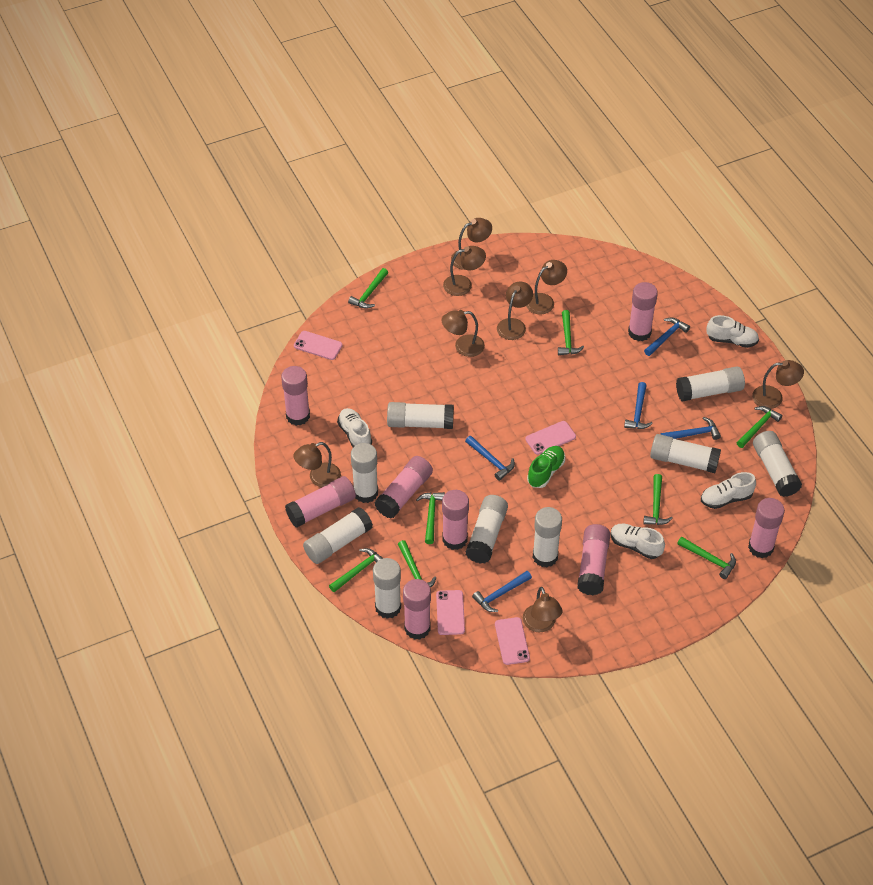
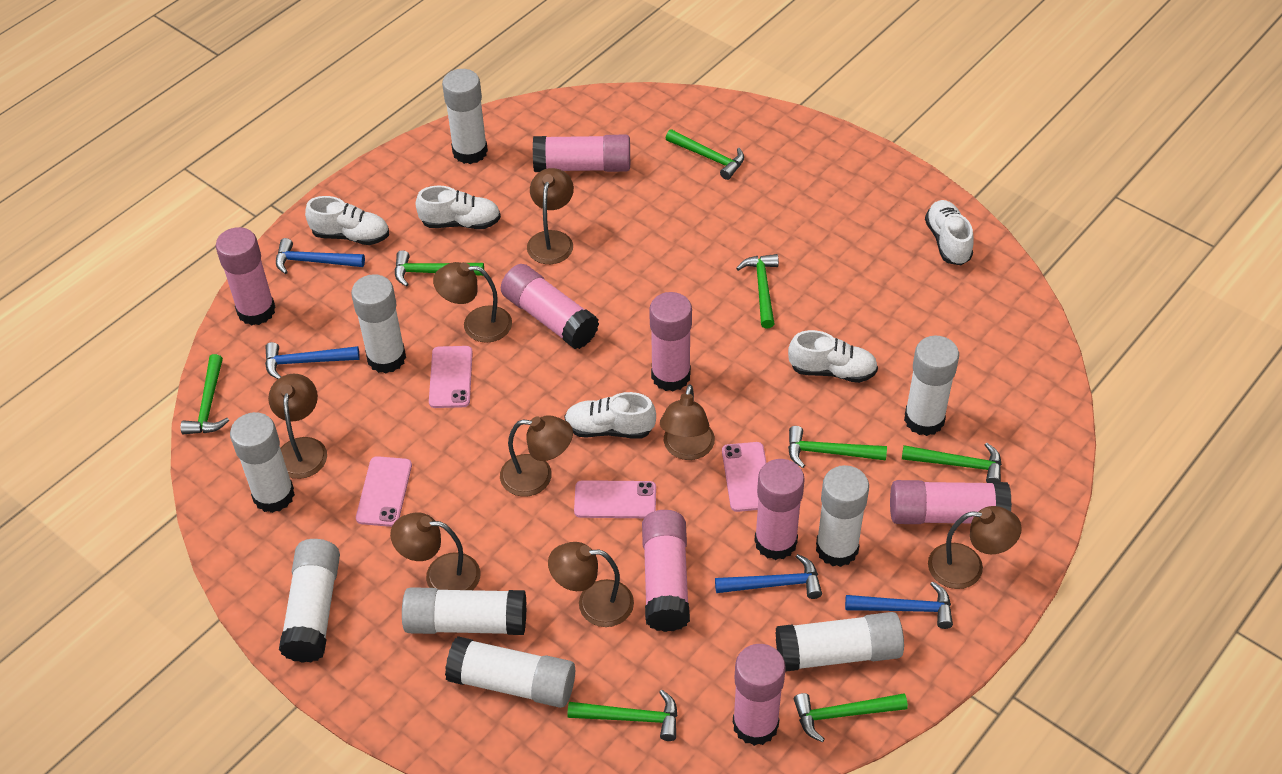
blue hammer: [465,436,515,481] [472,571,532,612] [624,382,653,429] [644,318,690,356] [660,417,721,440] = 5 -> [265,342,360,379] [276,238,365,274] [715,554,822,599] [845,581,953,629] = 4
green shoe: [527,446,565,488] = 1 -> none = 0
white shoe: [337,408,372,447] [611,524,665,559] [701,472,756,509] [706,315,759,348] = 4 -> [305,196,389,245] [416,185,501,229] [564,392,656,439] [788,330,878,383] [925,200,974,265] = 5

